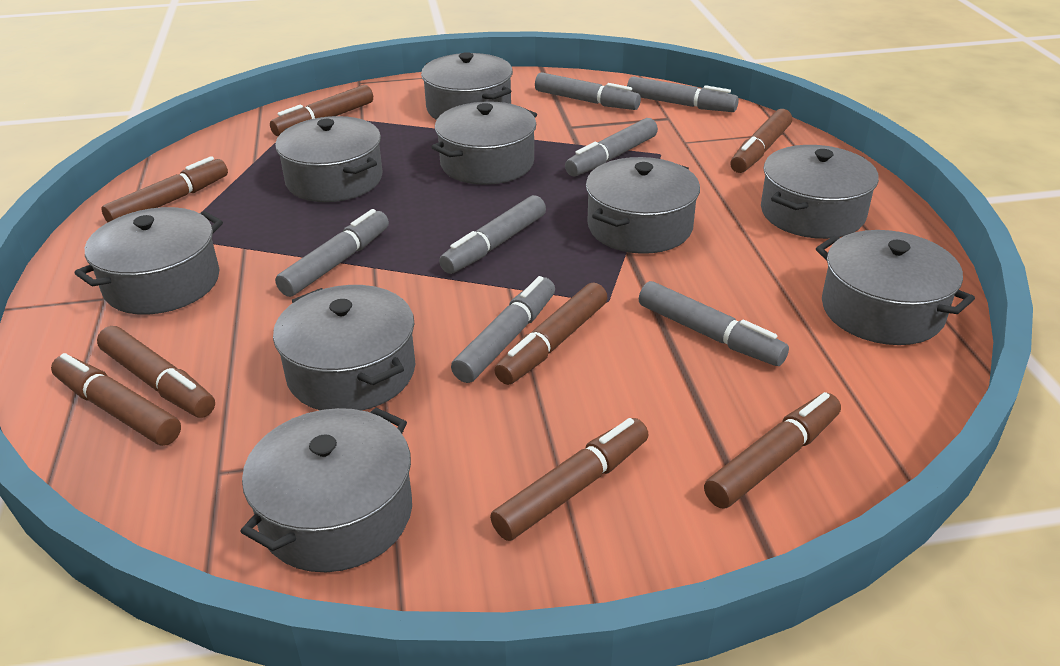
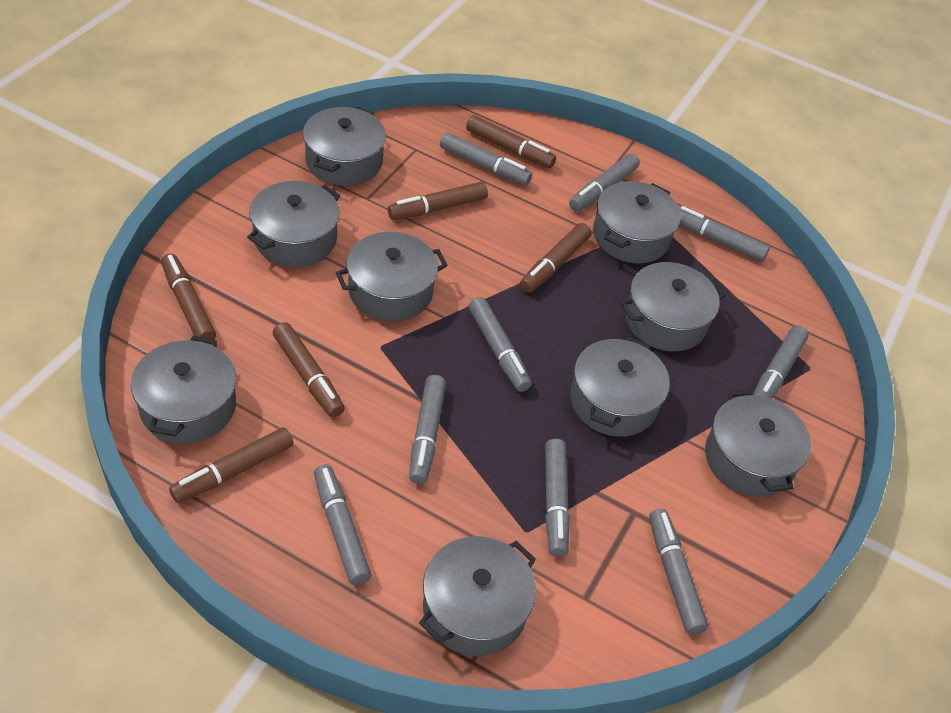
brown marker: [51,353,181,446] [97,326,215,418] [101,156,228,223] [270,85,373,136] [490,418,649,541] [494,282,608,385] [704,392,841,509] [730,109,792,173] = 8 -> [161,253,216,340] [169,427,294,503] [273,322,345,417] [388,182,488,220] [466,115,556,168] [520,223,591,293] = 6
grey marker: [275,209,389,297] [439,195,546,274] [451,276,555,383] [535,72,641,110] [565,118,658,177] [627,76,739,112] [639,281,789,366] = 7 -> [314,464,372,585] [409,375,446,484] [440,132,532,185] [469,297,532,392] [545,439,570,557] [569,154,640,212] [649,509,708,635] [679,206,770,262] [753,326,809,399] = 9

